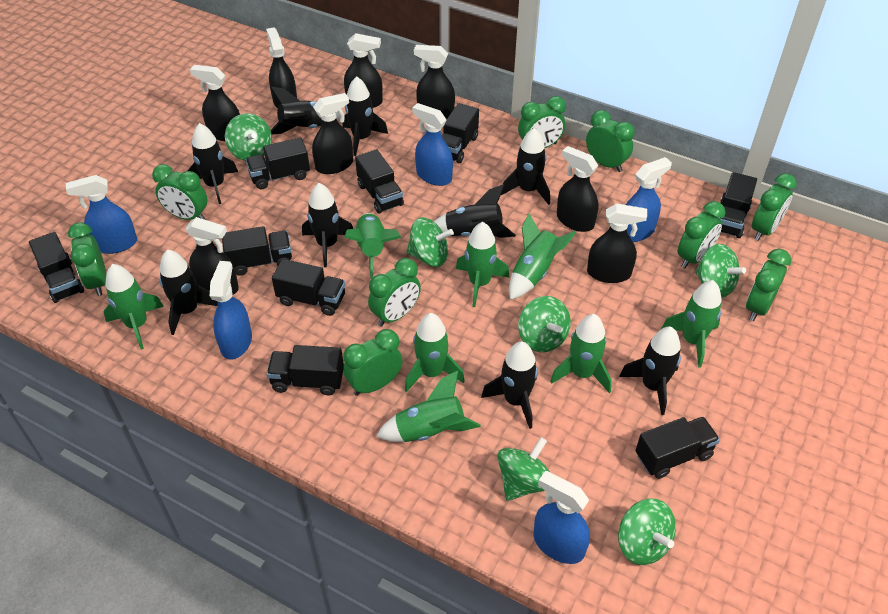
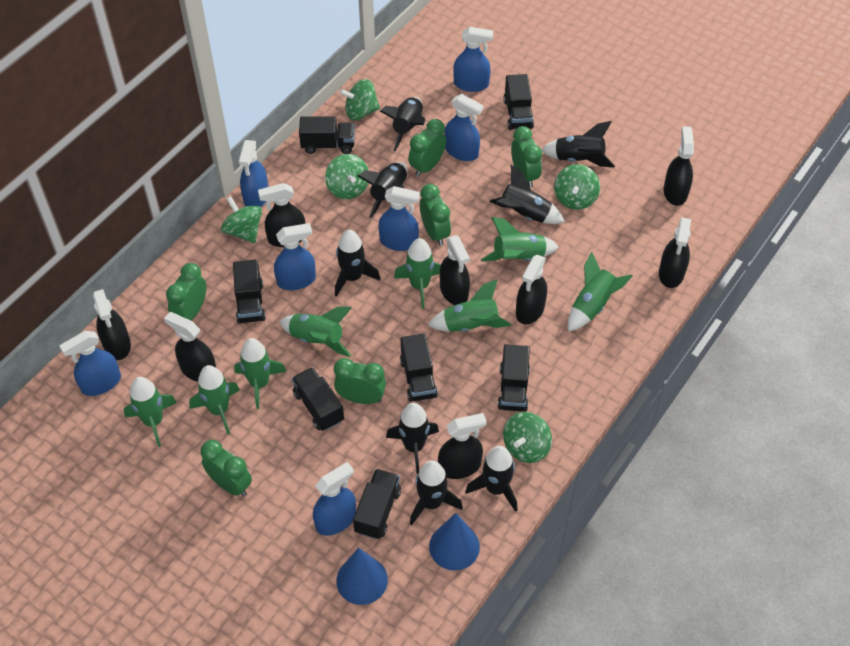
black rocket: [160,249,218,335] [188,123,238,204] [270,86,340,134] [302,183,353,267] [342,76,388,156] [434,184,516,238] [481,342,538,429] [501,128,550,205] [619,327,681,415] = 9 -> [335,230,381,297] [357,162,407,218] [380,97,425,152] [386,403,439,474] [410,460,463,525] [465,446,517,512] [490,165,565,224] [541,121,615,167] = 8
black truck: [29,232,84,303] [222,226,292,276] [246,137,310,189] [267,345,344,395] [272,259,345,316] [355,149,404,213] [442,103,479,163] [635,417,720,479] [719,172,757,238] = 9 -> [233,259,266,324] [292,367,344,431] [299,116,355,154] [353,469,401,539] [400,334,438,402] [497,344,530,412] [503,74,534,130] = 7
blue cone: none = 0 -> [336,548,388,605] [429,513,480,570] = 2
blue spray bottle: [66,175,137,254] [210,261,252,360] [412,103,453,186] [534,471,590,564] [626,157,672,242] = 5 -> [60,331,121,396] [238,140,268,207] [274,223,316,290] [313,462,356,536] [378,186,420,251] [444,94,484,161] [453,27,493,92] = 7
green clock: [68,222,106,296] [152,164,208,220] [343,329,403,396] [368,258,421,327] [518,96,566,148] [586,110,635,172] [678,201,725,269] [746,249,791,321] [752,173,797,241] = 9 -> [166,263,206,321] [201,440,252,497] [334,358,386,404] [408,119,446,177] [420,184,451,246] [511,126,542,188] = 6
green spinning top: [225,113,272,161] [406,217,454,267] [497,437,550,501] [518,296,571,352] [618,498,676,565] [695,244,746,298] = 6 -> [221,196,262,243] [325,154,369,199] [339,79,380,120] [503,412,552,463] [554,164,600,210] = 5

